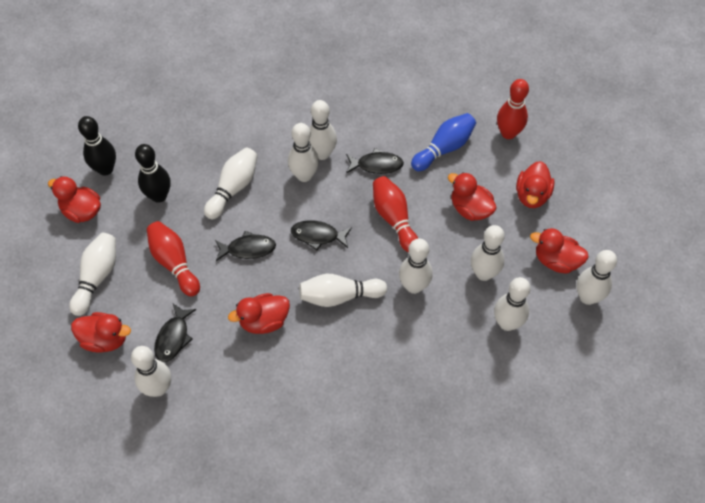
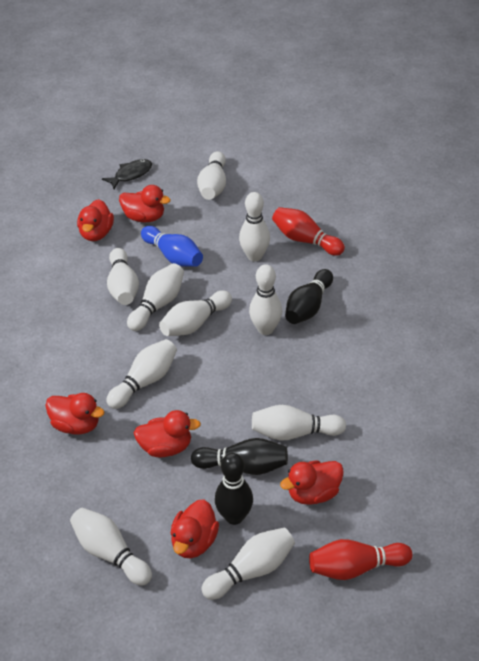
black bowling pin: [78,116,116,176] [135,144,170,203] = 2 -> [191,438,288,475] [215,453,253,525] [285,269,333,324] = 3
black fish: [154,304,196,362] [215,231,276,261] [291,220,352,250] [346,148,404,174] = 4 -> [102,159,152,189] = 1
red bowling pin: [147,221,200,297] [373,176,418,252] [497,79,529,139] = 3 -> [272,207,345,256] [309,539,412,580] = 2

